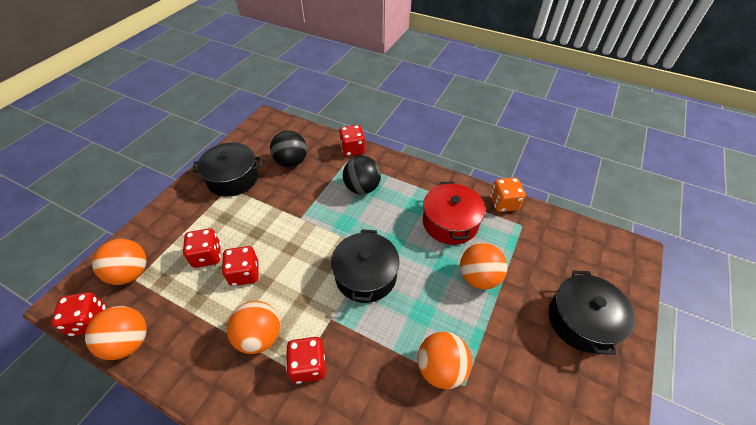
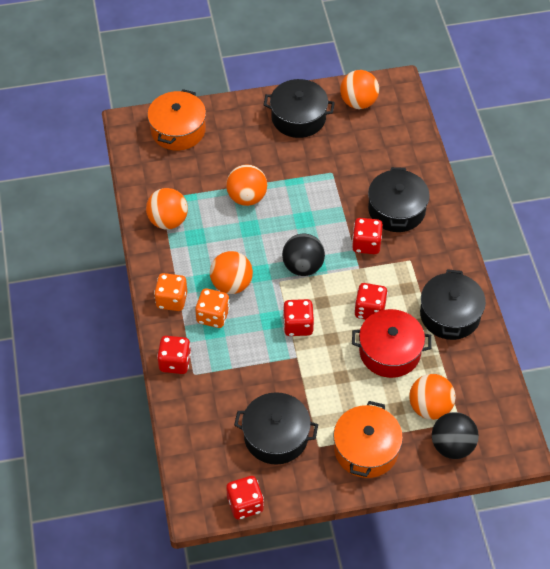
black pot: [192,142,262,197] [331,229,400,303] [548,270,635,355] = 3 -> [234,392,318,465] [263,79,335,138] [368,167,430,232] [420,269,486,340] = 4
orange dice: [490,177,526,212] = 1 -> [154,273,187,311] [195,288,230,328] = 2
orange pot: none = 0 -> [147,89,206,150] [333,401,403,478] = 2

